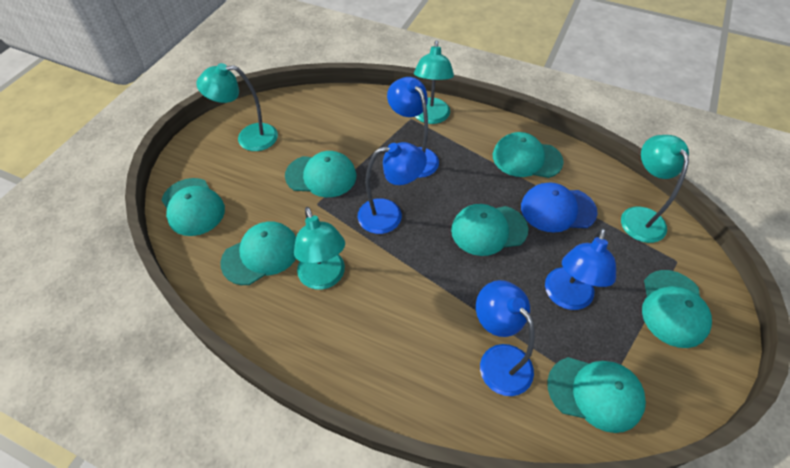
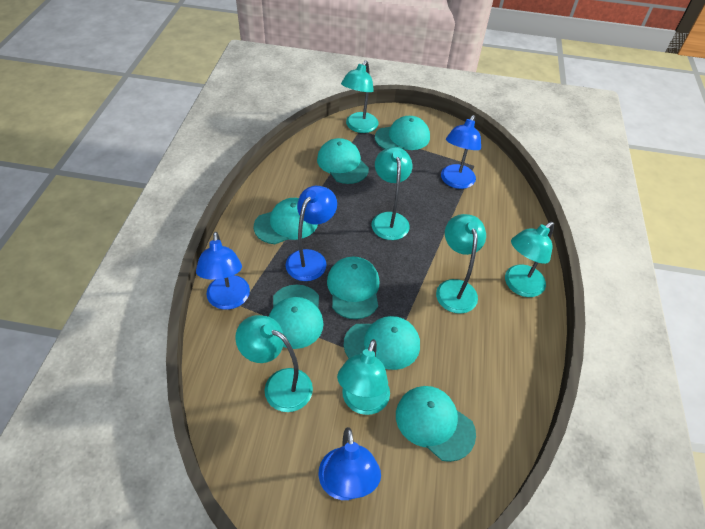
blue cap: [521,183,598,233] = 1 -> none = 0
turquoise lamp: [196,63,278,151] [294,207,345,290] [414,41,454,124] [621,135,689,243] = 4 -> [235,315,313,412] [337,339,390,415] [341,60,378,133] [372,147,412,240] [436,214,486,314] [505,222,554,297] = 6

